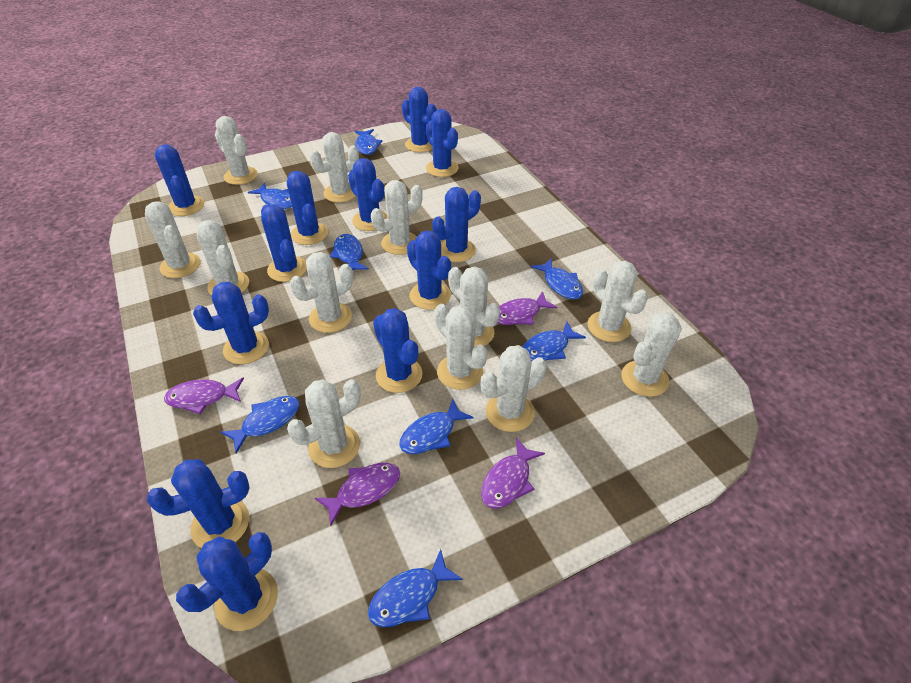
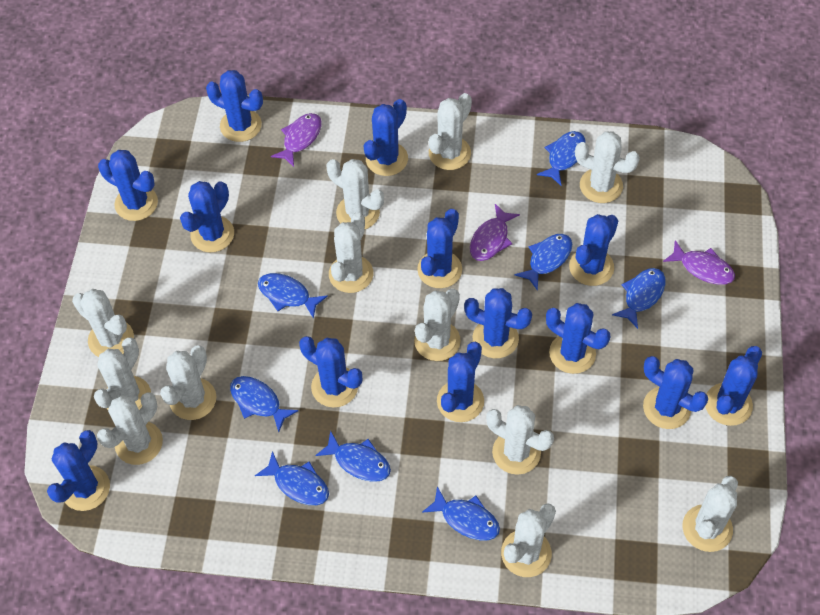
blue cactus: [147,460,250,548] [155,145,204,216] [176,532,278,631] [193,282,269,365] [261,205,307,282] [287,171,328,245] [348,158,387,231] [373,308,422,393] [402,87,437,153] [407,230,451,310] [426,109,458,177] [432,187,481,262] = 12 -> [47,430,110,511] [98,150,158,221] [180,181,234,252] [206,70,263,142] [299,336,362,408] [364,99,408,176] [417,209,462,288] [437,342,484,422] [464,288,532,358] [546,303,611,374] [569,214,618,286] [643,356,708,429] [705,346,762,426] = 13
purple fish: [164,377,244,414] [315,463,400,526] [481,438,545,509] [498,291,557,325] = 4 -> [271,113,322,167] [470,204,520,261] [663,240,735,285] = 3

